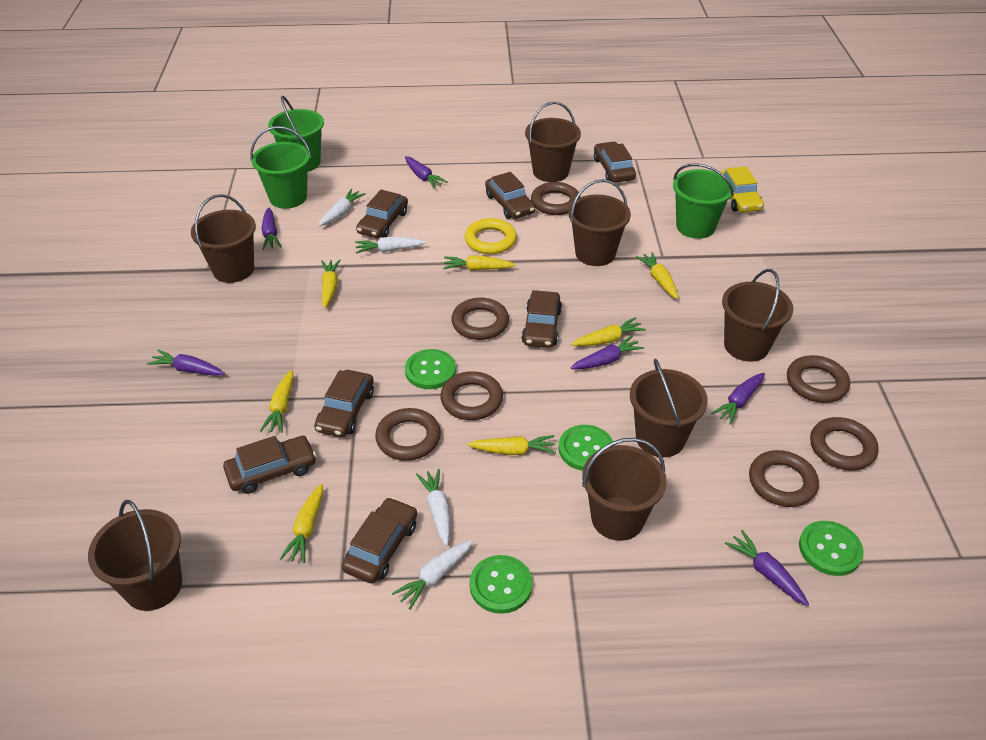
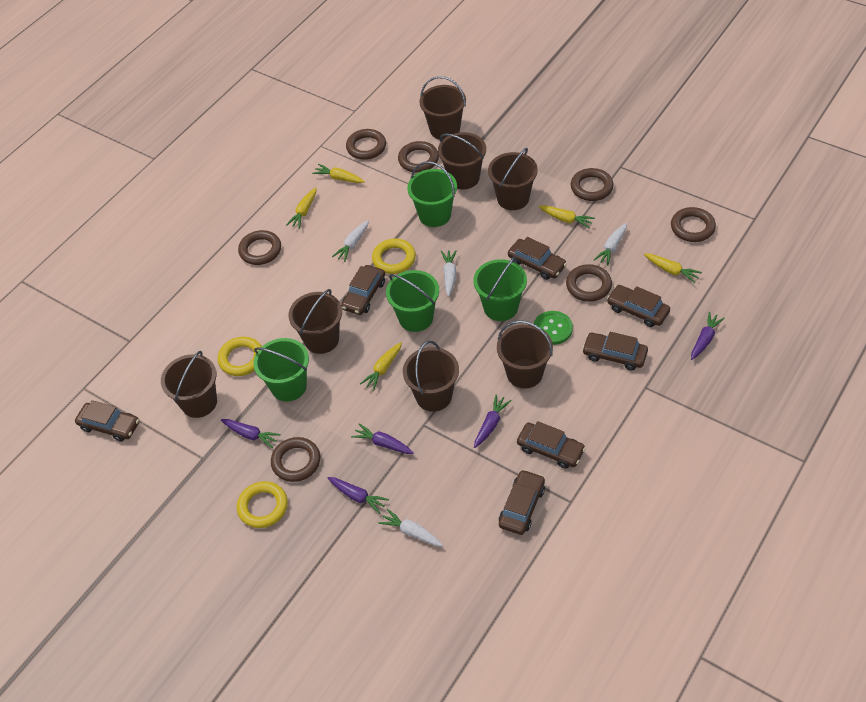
green bucket: [250,126,311,209] [268,96,324,172] [673,163,734,239] = 3 -> [254,338,309,401] [386,270,439,332] [407,161,457,227] [473,256,527,321] = 4
green button: [405,349,456,389] [469,555,532,614] [559,425,614,471] [799,521,864,576] = 4 -> [534,311,573,345] = 1
purple carrot: [147,350,225,376] [261,208,282,250] [405,156,448,188] [571,336,644,369] [711,373,765,425] [725,530,809,606] = 6 -> [221,419,281,448] [328,477,389,514] [351,423,414,454] [474,394,512,448] [691,312,725,360] = 5
yellow car: [720,166,764,212] = 1 -> none = 0
yellow carrot: [260,370,294,433] [280,484,323,563] [321,260,341,308] [443,256,516,271] [467,435,556,455] [571,317,646,346] [636,252,678,299] = 7 -> [286,188,317,229] [312,164,365,183] [360,342,402,391] [539,205,595,228] [644,253,702,283] = 5
yellow ring: [465,218,517,254] = 1 -> [218,337,262,376] [237,481,288,528] [372,239,416,274] = 3

